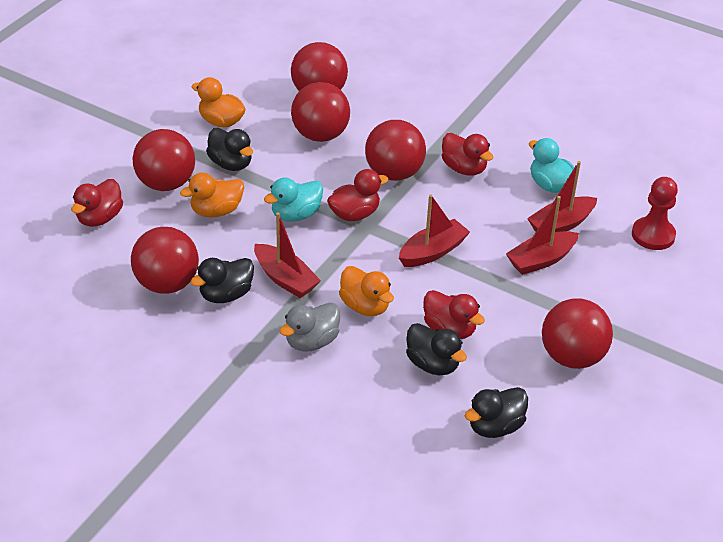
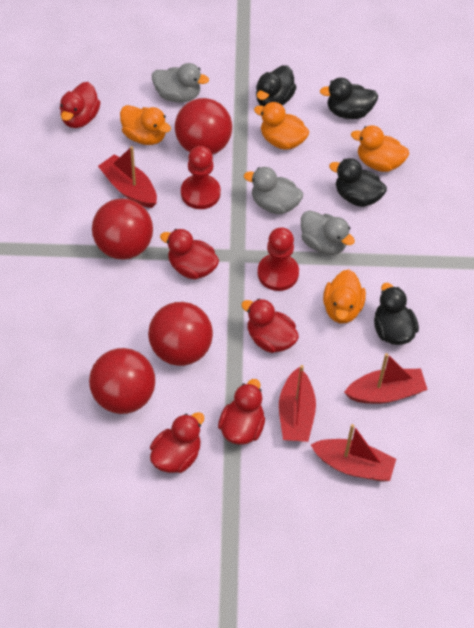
grey duck: [279,303,340,352] = 1 -> [152,63,209,103] [244,167,303,214] [301,210,355,255] = 3
orange duck: [180,173,244,217] [191,77,246,128] [339,266,394,316] = 3 -> [120,105,171,145] [254,102,309,150] [323,270,366,323] [351,125,409,172] = 4
red ball: [131,227,199,294] [132,129,195,191] [291,42,348,91] [291,82,350,142] [365,120,426,181] [542,298,613,369] = 6 -> [89,348,155,414] [92,198,153,260] [148,302,213,366] [175,98,232,155] = 4
red duck: [71,179,123,227] [327,169,388,221] [423,290,485,339] [442,133,494,176] = 4 -> [60,82,101,128] [150,412,204,473] [160,229,219,279] [218,379,265,445] [241,298,299,353] = 5
red pawn: [632,177,678,250] = 1 -> [181,146,221,209] [258,227,299,291] = 2
turquoise duck: [264,178,323,222] [529,138,574,193] = 2 -> none = 0

